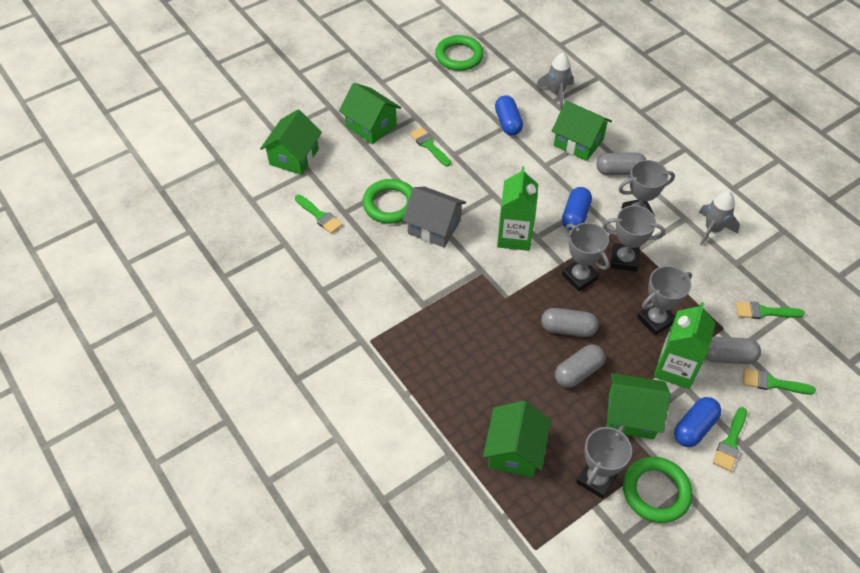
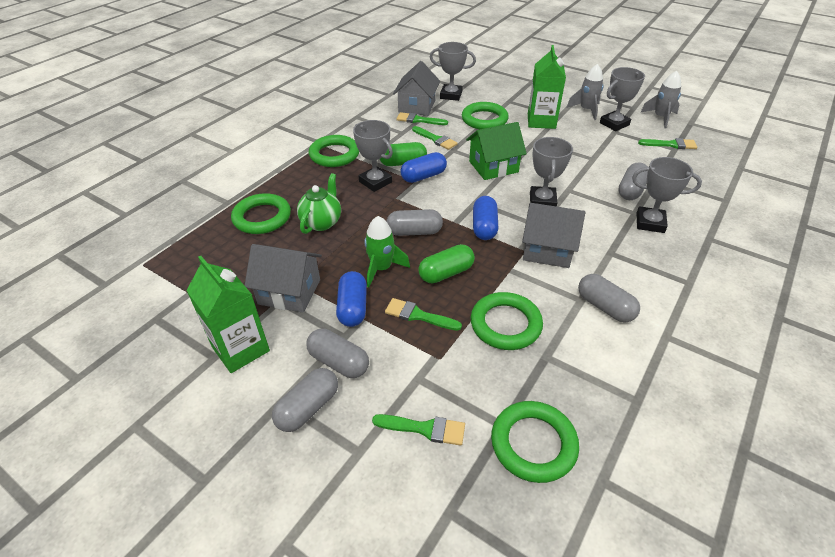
green capsule: none = 0 -> [379,142,427,166] [419,244,475,283] = 2
green house: [260,109,322,175] [339,83,401,144] [483,401,551,478] [552,101,612,161] [607,373,671,439] = 5 -> [466,122,527,180] = 1
green ring: [363,179,413,224] [435,35,484,71] [623,457,692,523] = 3 -> [231,193,291,234] [309,135,359,167] [462,102,508,129] [471,292,543,350] [491,401,579,483] = 5
green rocket: none = 0 -> [364,216,410,287] = 1
green teapot: none = 0 -> [297,173,341,234] = 1
grey capsule: [541,308,599,337] [555,344,605,388] [597,152,646,175] [705,336,761,364] = 4 -> [272,368,338,432] [306,329,369,378] [386,209,443,236] [578,274,640,323] [618,162,648,200] = 5
grey house: [402,187,466,248] = 1 -> [245,244,322,313] [393,61,440,116] [522,203,585,268] = 3

